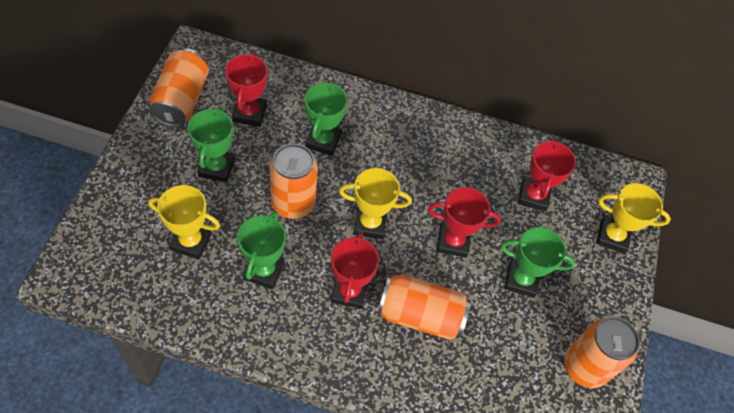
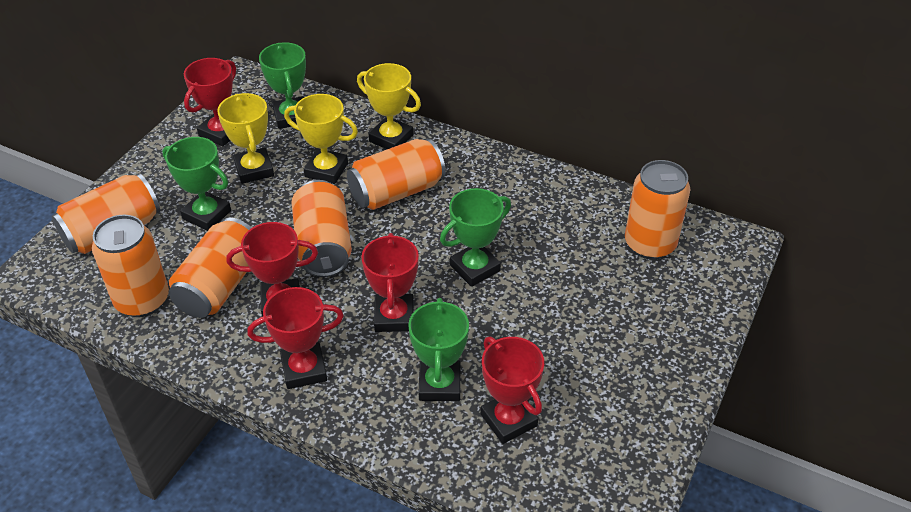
orange can: [149,48,209,127] [269,144,318,219] [377,274,471,340] [564,317,640,388] = 4 -> [52,173,160,254] [92,215,169,317] [169,218,252,318] [291,180,352,277] [347,139,446,210] [625,160,691,259] = 6
red trophy: [225,52,268,127] [331,231,379,309] [428,187,501,258] [518,138,576,212] = 4 -> [184,58,236,146] [226,222,318,317] [247,287,344,389] [361,233,419,332] [481,337,544,444] = 5

